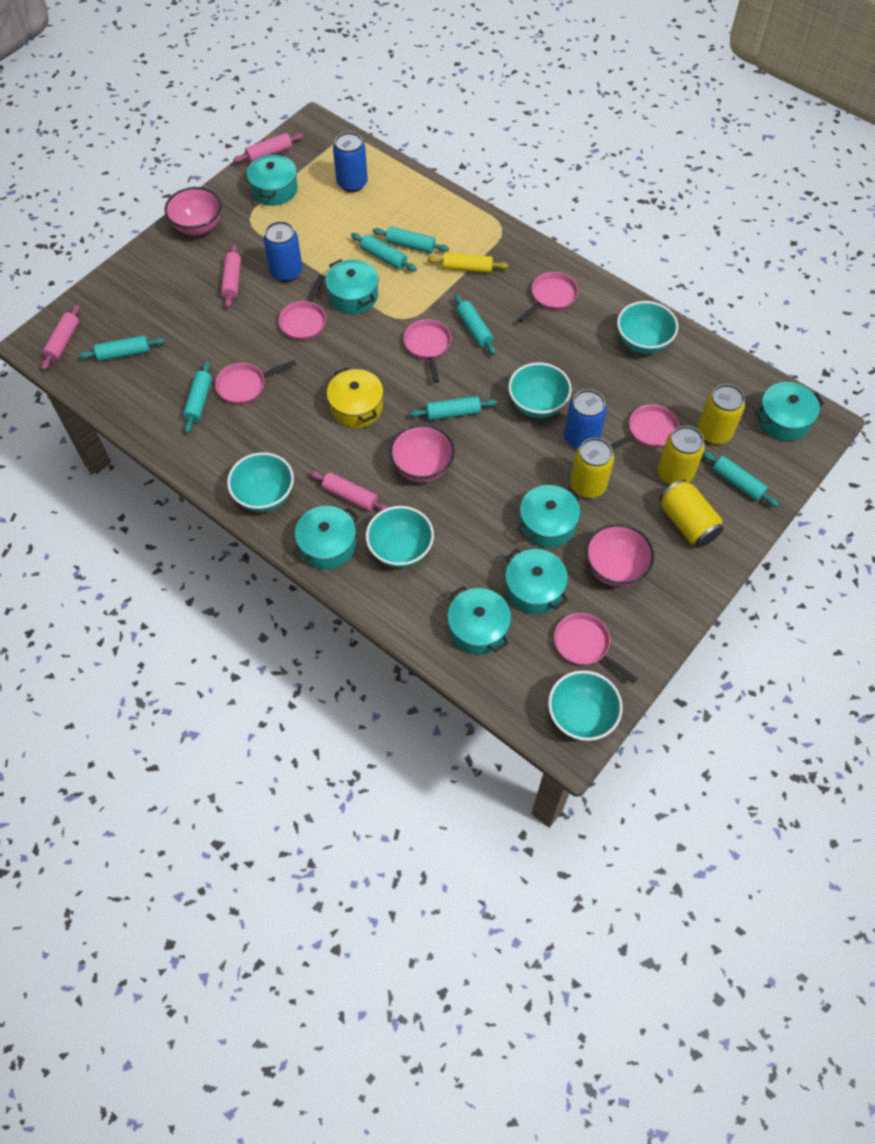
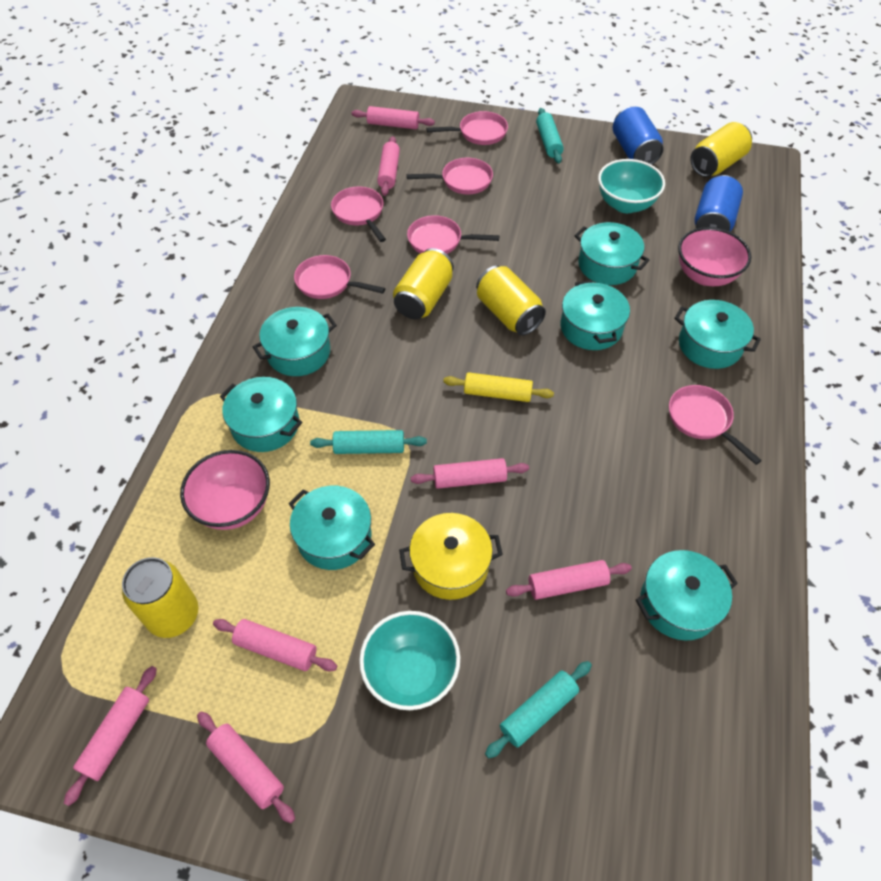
blue can: [264,221,302,282] [333,132,368,192] [564,389,607,449] = 3 -> [613,106,664,165] [694,175,743,231] = 2
pink bowl: [164,187,222,235] [389,424,455,482] [585,524,654,587] = 3 -> [180,450,270,530] [678,227,751,286] = 2
pink rolling pin: [41,304,80,370] [221,244,241,308] [233,133,303,163] [310,471,389,511] = 4 -> [64,666,157,806] [197,711,295,823] [213,619,337,671] [352,106,435,129] [377,136,400,196] [411,458,529,489] [506,560,632,600] = 7
turquoise bowl: [227,452,294,512] [366,506,434,568] [508,363,572,418] [548,670,623,741] [617,301,678,354] = 5 -> [359,611,460,710] [598,159,665,213] = 2
turquoise rolling pin: [78,335,165,361] [183,361,212,433] [351,233,417,271] [373,227,449,254] [409,396,497,420] [454,294,496,355] [703,451,779,507] = 7 -> [310,430,427,454] [485,661,592,758] [536,108,564,163] = 3

